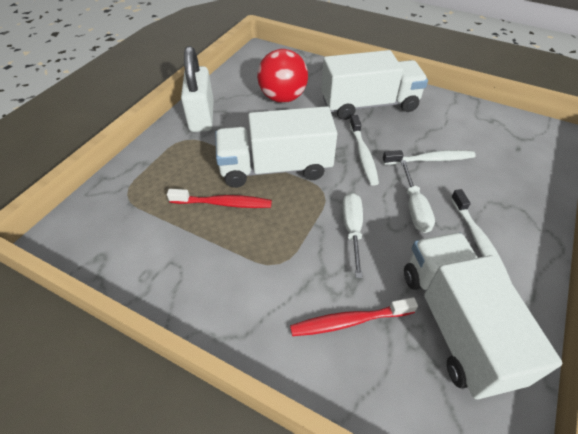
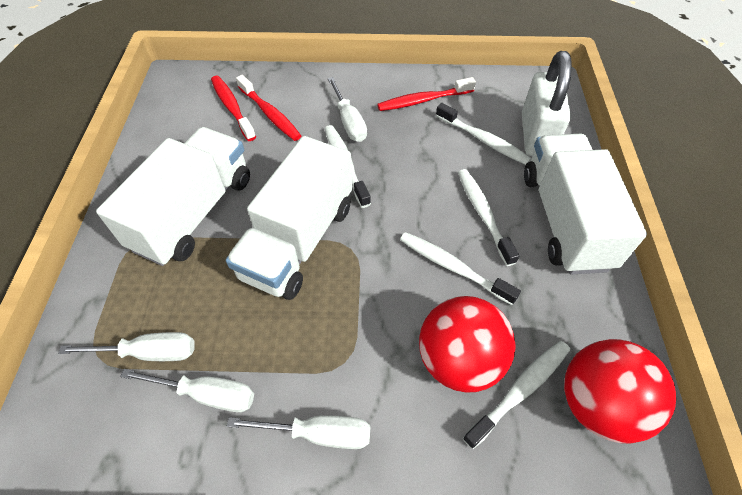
red ball: [257,49,308,103] = 1 -> [419,296,516,393] [564,339,676,444] = 2
red toothbrush: [167,189,272,208] [290,297,418,336] = 2 -> [211,76,256,141] [236,75,301,141] [377,77,476,111] = 3
white screwdriver: [342,193,363,278] [400,160,435,233] = 2 -> [58,332,195,361] [120,369,254,412] [227,415,371,449] [328,77,367,142] = 4
white toothbrush: [350,115,379,186] [382,150,476,165] [451,189,512,283] = 3 -> [324,125,371,208] [400,232,521,305] [436,103,531,165] [458,169,519,266] [463,341,570,449] = 5

